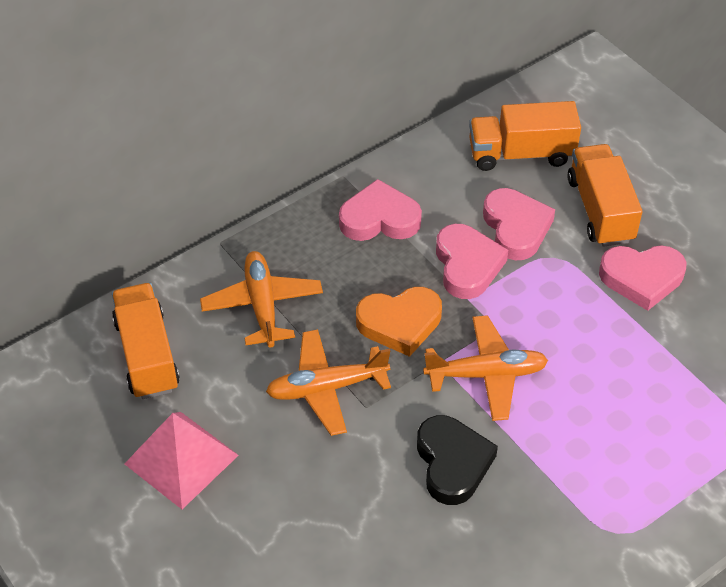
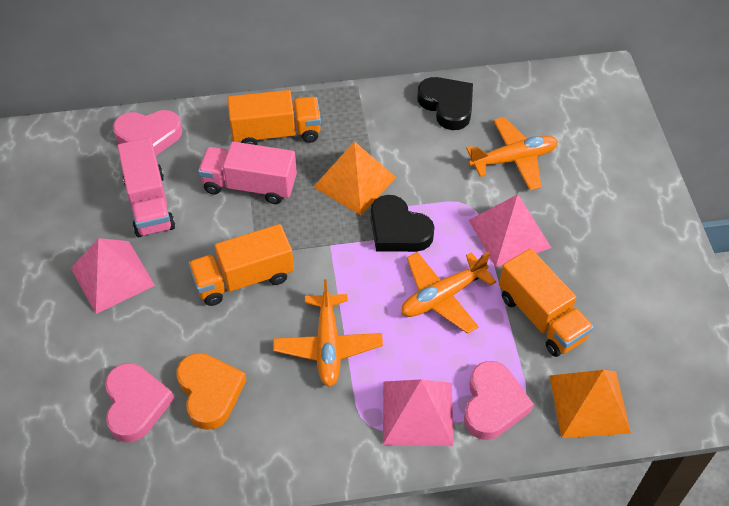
black heart: [417,415,498,505] = 1 -> [371,195,434,252] [417,77,473,130] = 2
orange pyramid: none = 0 -> [314,141,396,215] [549,370,631,438] = 2
pink heart: [339,179,422,241] [436,224,508,299] [483,188,555,260] [599,245,687,311] = 4 -> [105,363,174,442] [113,110,182,155] [464,361,534,440] = 3
pink pyramid: [124,412,239,509] = 1 -> [71,238,155,314] [383,379,454,446] [469,194,551,267] = 3
pink truck: none = 0 -> [117,138,175,237] [198,142,297,204] = 2

